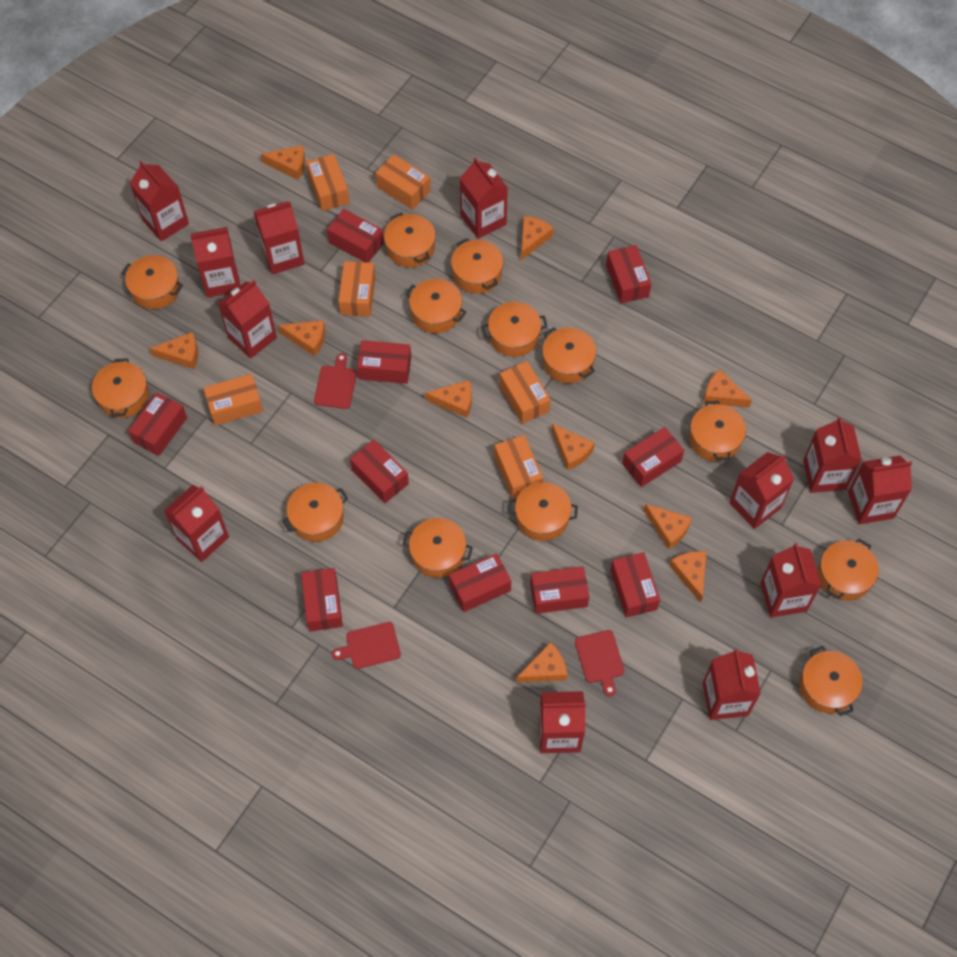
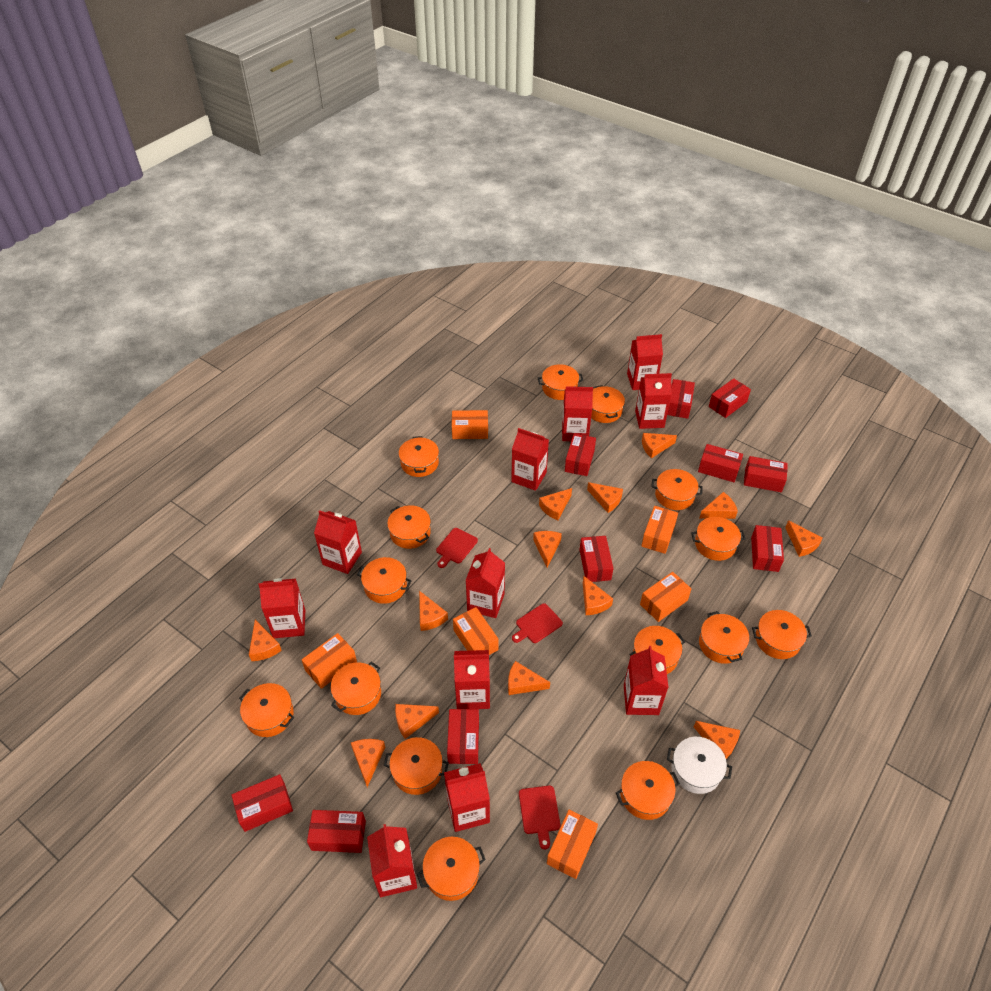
orange cheese: [150,332,198,369] [261,145,305,180] [278,320,325,356] [425,380,472,418] [516,642,567,683] [521,216,554,260] [551,424,595,470] [644,504,692,550] [670,551,707,603] [703,369,752,408] = 10 -> [249,620,282,661] [351,739,385,787] [395,704,439,739] [419,591,448,631] [508,661,550,695] [533,531,562,567] [539,488,572,520] [583,576,613,615] [587,482,623,513] [642,433,677,458] [694,721,740,759] [699,492,738,519] [785,520,823,557] = 13
orange pot: [92,358,149,418] [122,255,183,309] [282,483,348,542] [384,213,436,267] [403,518,473,578] [405,279,466,333] [451,238,503,294] [482,302,547,357] [508,482,578,541] [542,327,596,383] [689,401,746,461] [799,646,862,716] [818,539,879,601] = 13 -> [239,683,294,737] [331,662,381,715] [357,557,412,604] [384,737,449,795] [387,505,431,549] [398,436,439,477] [417,837,486,901] [538,364,583,400] [591,385,625,423] [616,761,680,820] [630,626,685,674] [651,469,703,510] [691,517,745,561] [699,611,749,664] [752,610,812,659] = 15
red carton: [130,161,189,241] [164,485,229,562] [190,227,240,298] [218,280,277,359] [254,201,304,274] [460,158,508,239] [539,691,586,753] [703,649,761,720] [729,452,794,529] [761,543,821,618] [803,417,862,493] [848,456,912,524] = 12 -> [258,578,305,638] [314,510,362,574] [367,824,417,897] [444,763,490,832] [454,650,490,709] [466,548,505,618] [511,428,549,491] [562,386,593,441] [624,646,668,715] [627,334,663,390] [635,373,672,429] = 11
white pot: none = 0 -> [667,737,732,794] = 1

